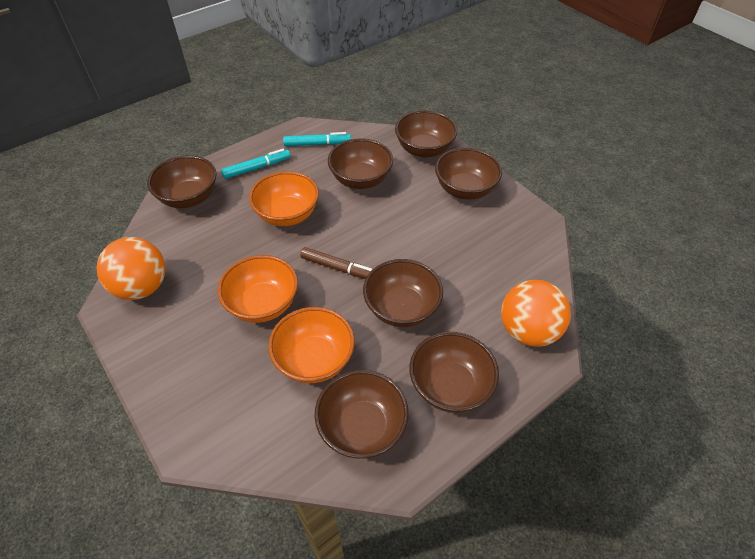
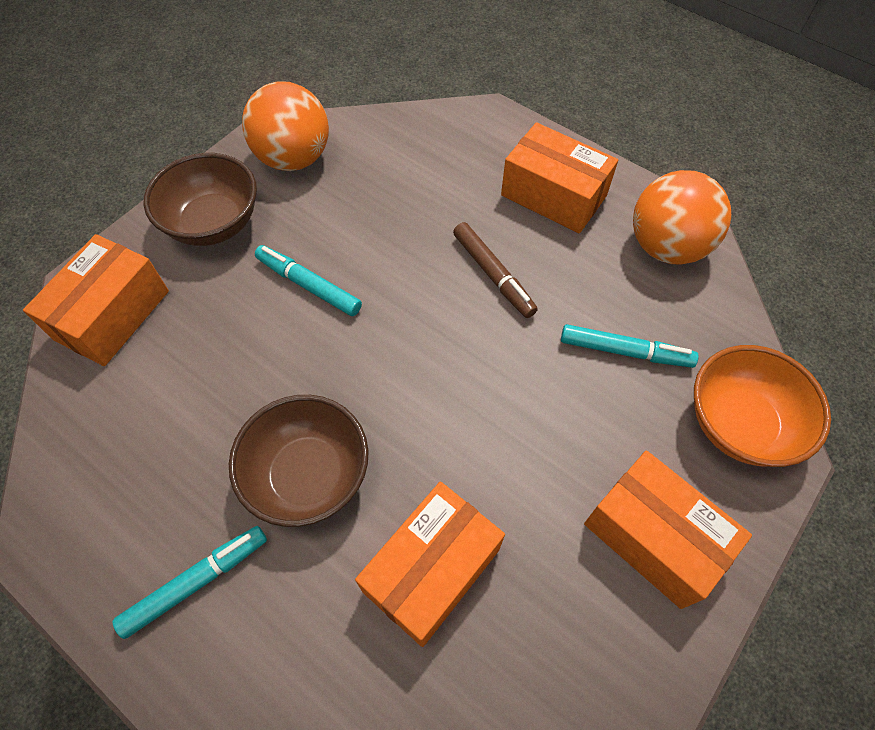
brown bowl: [147,155,217,208] [314,370,409,458] [328,138,393,189] [363,259,443,327] [395,110,457,158] [409,332,499,413] [435,148,502,200] = 7 -> [144,153,257,246] [229,395,369,527] = 2
orange bowl: [218,255,298,323] [249,171,319,226] [268,307,355,383] = 3 -> [694,345,831,467] = 1
orange box: none = 0 -> [23,234,169,366] [355,482,505,647] [501,122,618,233] [584,451,752,609] = 4
turquoise marker: [221,149,290,179] [283,132,351,146] = 2 -> [112,526,267,639] [255,245,362,316] [561,324,699,368] = 3

